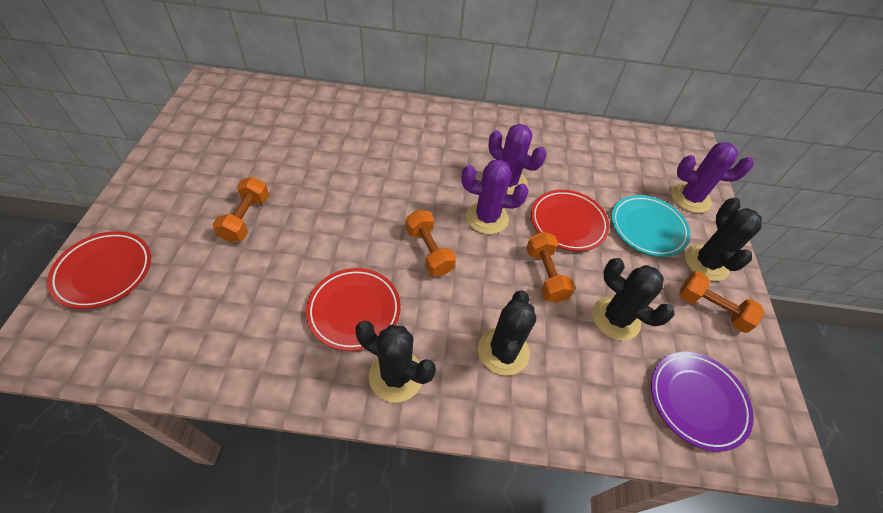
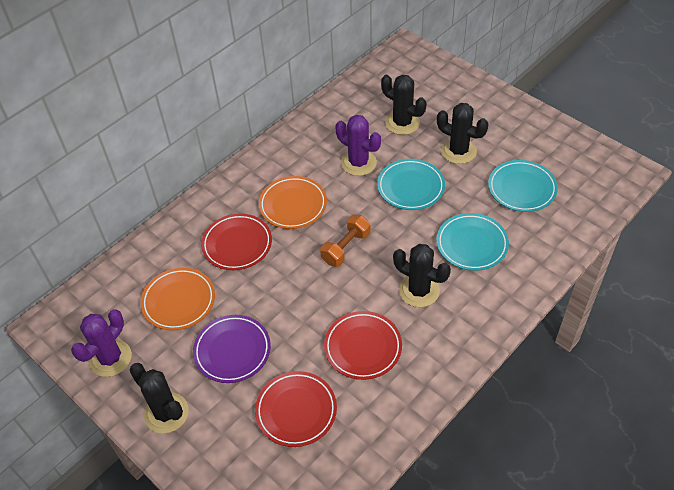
orange dumbbell: [212,177,269,243] [406,210,456,276] [526,231,575,303] [679,271,765,333] = 4 -> [320,215,371,267] = 1
orange plate: none = 0 -> [141,268,215,330] [259,176,327,229] = 2
purple cactus: [462,160,528,234] [488,124,546,195] [671,142,753,213] = 3 -> [71,309,132,377] [335,115,381,176] = 2
turquoise plate: [611,195,691,257] = 1 -> [377,159,445,210] [436,213,509,271] [488,160,558,212] = 3

